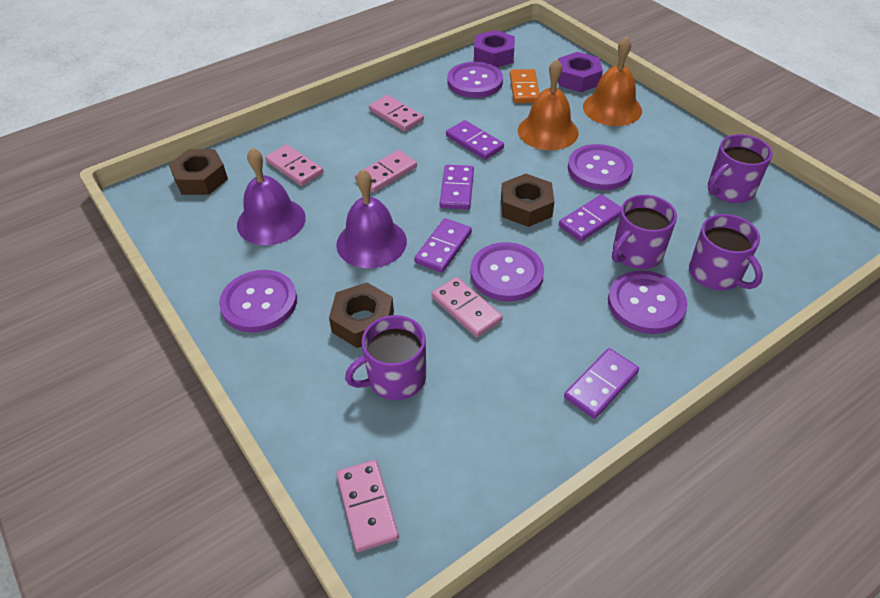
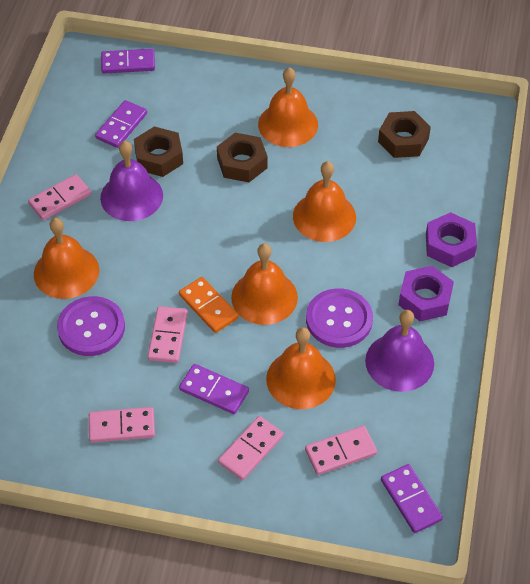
orange bell: [518,59,579,150] [583,36,642,126] = 2 -> [34,218,99,299] [231,243,298,325] [258,67,318,147] [266,327,336,409] [293,161,356,242] = 5
purple button: [219,270,297,333] [448,62,503,98] [470,242,544,301] [568,144,633,190] [608,270,688,334] = 5 -> [57,296,125,356] [306,288,373,348] = 2
purple domino: [414,218,472,273] [440,165,474,210] [446,120,504,160] [559,194,621,242] [564,348,639,419] = 5 -> [95,100,147,148] [101,49,155,74] [179,364,249,414] [381,464,443,533] = 4
purple mug: [345,315,426,400] [612,195,677,269] [689,214,763,290] [708,134,773,203] = 4 -> none = 0

